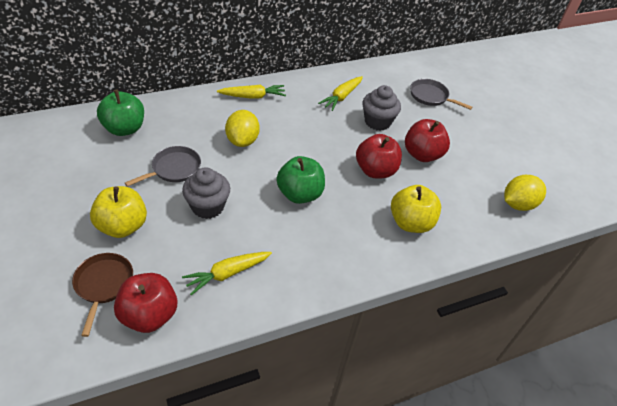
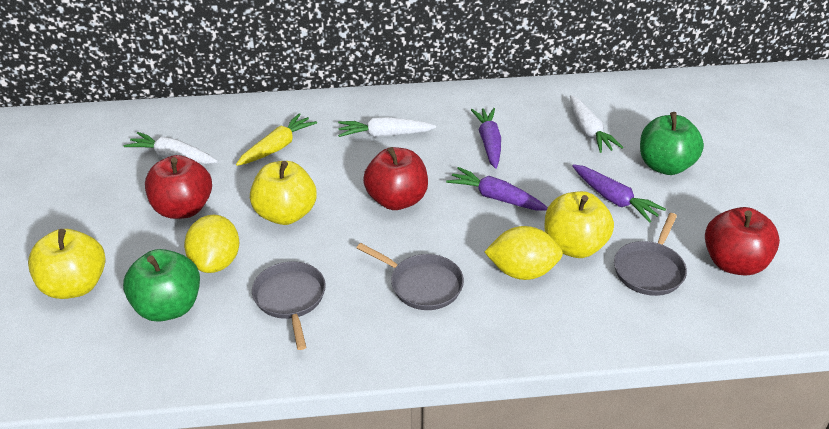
brown pan: [72,253,133,337] = 1 -> none = 0
grey cupcake: [182,167,230,219] [363,85,401,131] = 2 -> none = 0
grey pan: [125,146,201,187] [410,79,472,110] = 2 -> [252,262,326,350] [357,243,464,310] [614,213,687,296] = 3
purple carrot: none = 0 -> [446,167,548,210] [471,108,501,169] [572,164,666,223] = 3
white carrot: none = 0 -> [124,132,218,164] [338,117,436,137] [570,95,623,153] = 3
yellow apple: [90,186,147,238] [391,185,441,233] = 2 -> [28,229,105,299] [250,161,317,225] [545,191,614,258] = 3
yellow carrot: [182,252,272,295] [217,85,286,99] [318,76,363,111] = 3 -> [236,113,317,166] = 1

